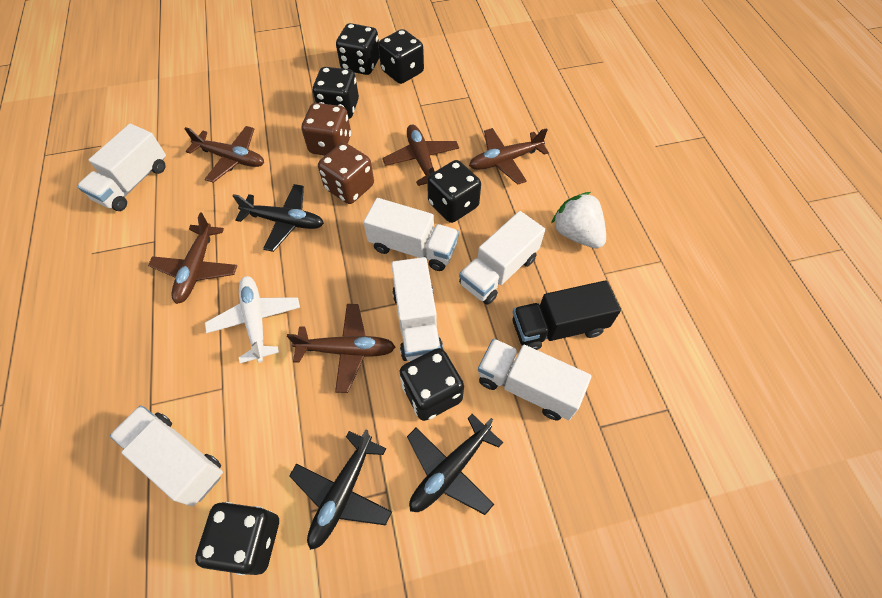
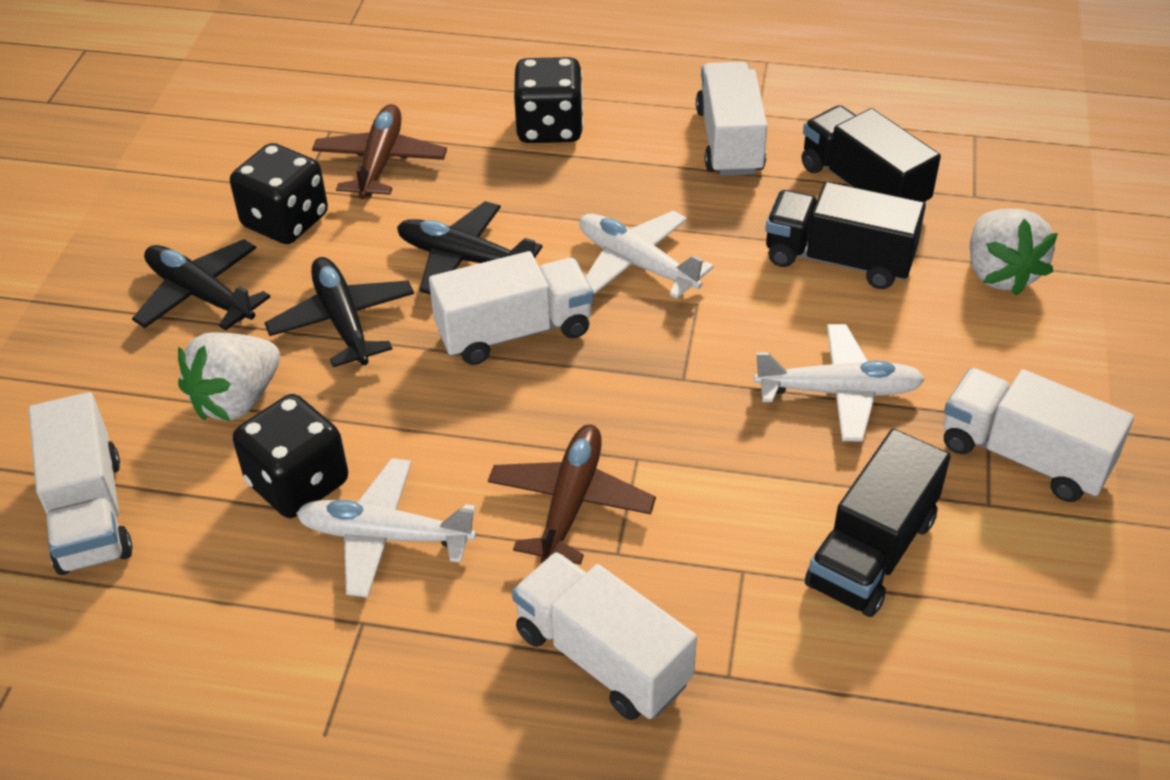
black dice: [195,502,279,575] [313,67,359,119] [336,23,380,75] [378,29,424,84] [399,348,464,421] [427,160,481,223] = 6 -> [230,143,328,244] [233,394,348,518] [514,57,583,143] = 3
black truck: [513,280,621,350] = 1 -> [765,182,926,289] [802,105,941,204] [805,429,951,617] = 3
brown dice: [302,103,351,155] [318,142,374,204] = 2 -> none = 0
brown plane: [148,212,237,304] [184,126,264,183] [287,304,395,393] [383,125,459,186] [469,128,549,185] = 5 -> [312,104,447,199] [488,425,656,565] = 2
white plane: [205,276,300,363] = 1 -> [296,458,476,598] [579,211,714,299] [754,324,925,441] = 3
white strawberry: [551,192,606,248] = 1 -> [178,332,280,421] [970,209,1058,296] = 2
white truck: [77,124,166,211] [110,405,223,506] [364,198,459,271] [391,257,443,361] [459,211,545,305] [478,339,591,421] = 6 -> [29,392,133,575] [429,251,594,365] [512,552,697,720] [696,62,767,176] [943,368,1134,502] = 5

